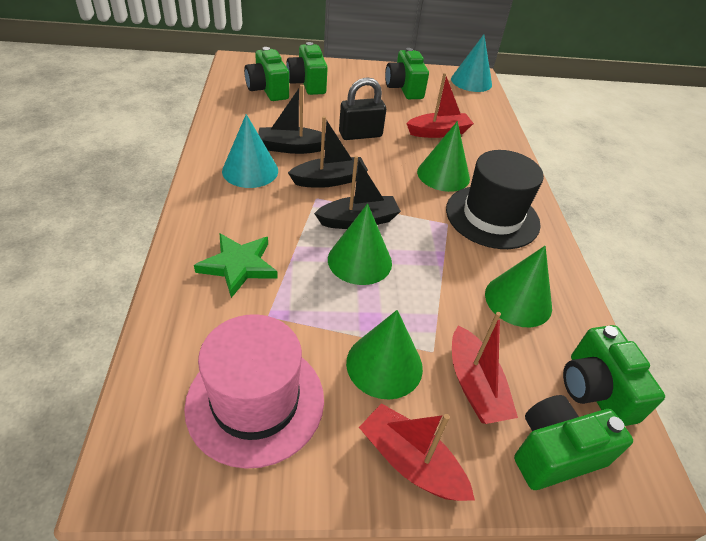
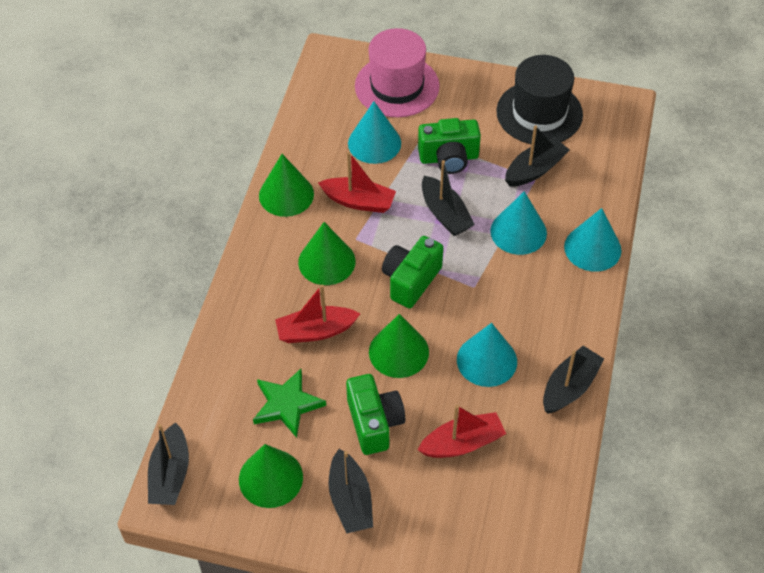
black boat: [258,85,326,154] [288,116,368,188] [314,156,401,229] = 3 -> [148,422,189,505] [329,449,373,533] [422,160,475,236] [505,125,569,187] [543,346,604,414] = 5
black padlock: [339,77,386,140] = 1 -> none = 0
green camera: [244,47,289,101] [286,42,328,95] [385,48,429,99] [514,395,633,490] [563,325,665,426] = 5 -> [346,374,405,455] [382,236,443,309] [418,118,481,174] = 3
turquoise cone: [222,114,278,188] [451,34,492,92] = 2 -> [348,101,401,164] [457,323,517,387] [490,191,547,255] [564,208,622,272] = 4

